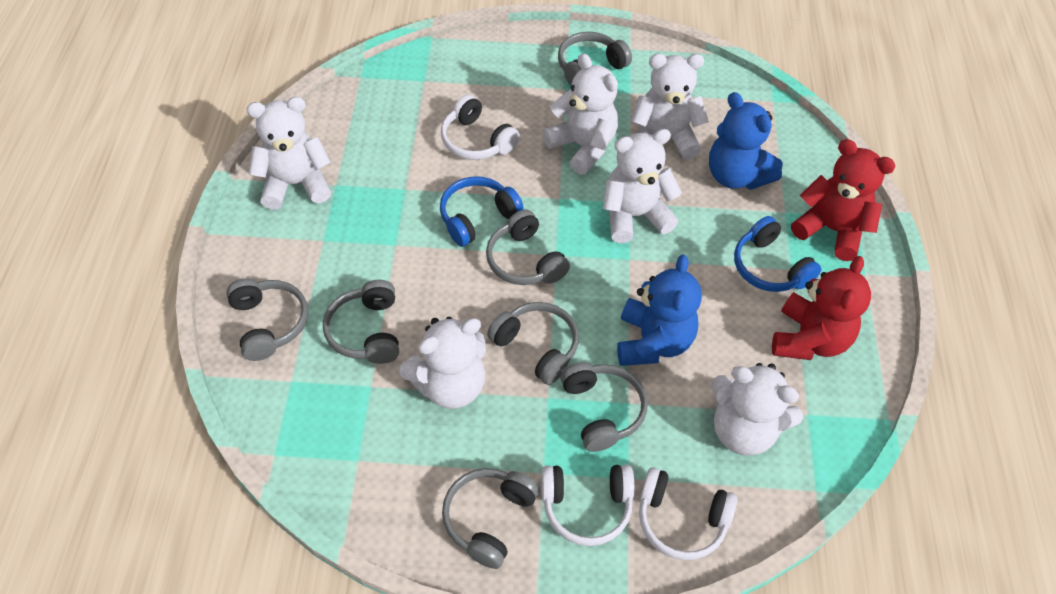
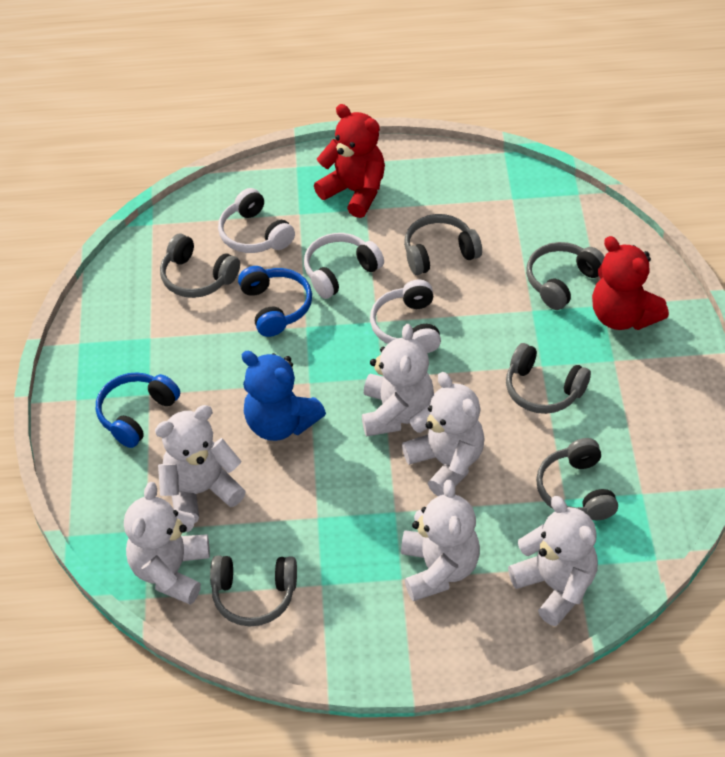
blue teddy bear: [617,255,702,366] [709,92,783,190] = 2 -> [241,351,326,441] = 1
grey headphones: [226,278,308,361] [323,280,399,364] [442,468,540,569] [486,209,570,285] [487,302,579,385] [558,32,632,86] [560,362,648,452] = 7 -> [160,234,240,298] [210,556,297,626] [404,214,482,275] [506,343,591,414] [526,242,605,310] [536,438,618,520] = 6

